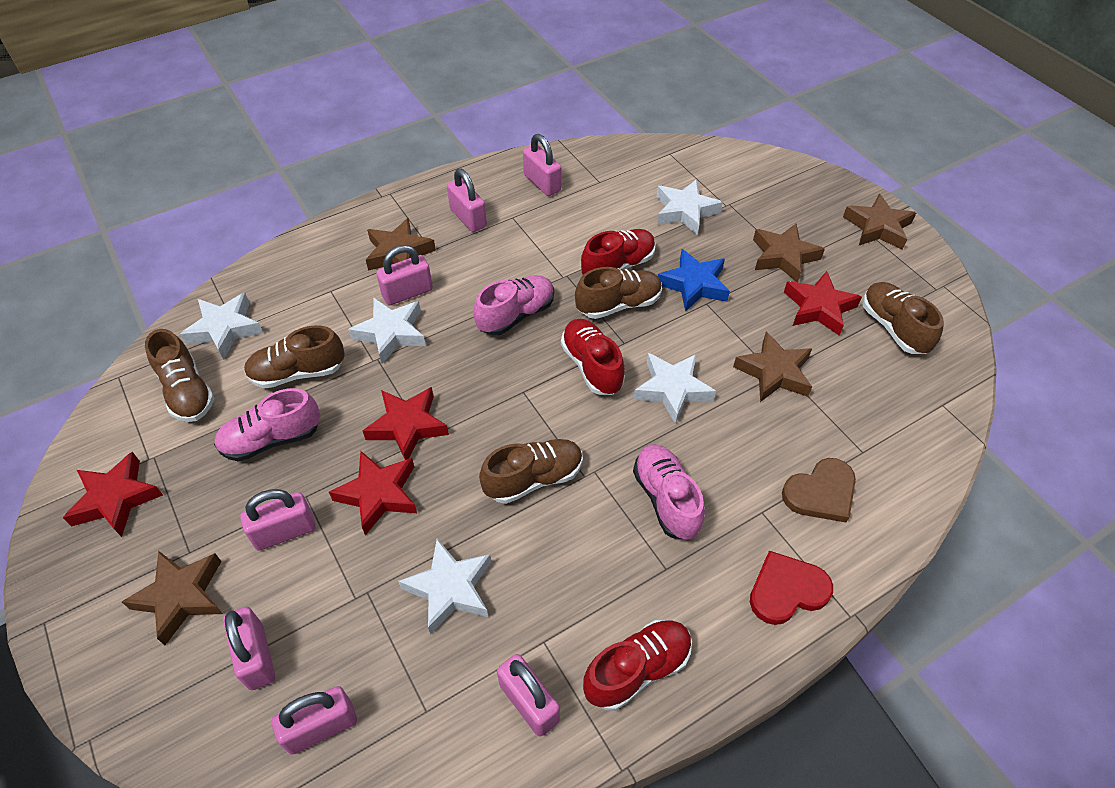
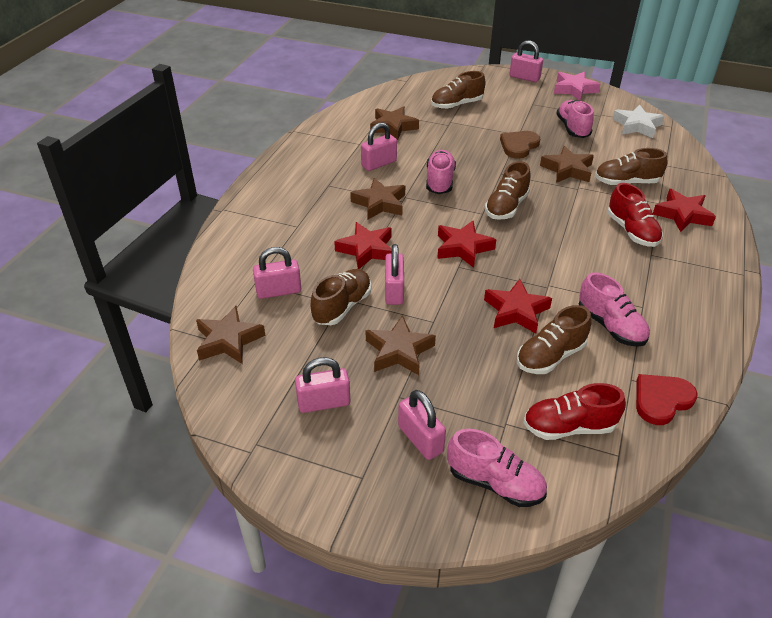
blue star: [658,249,730,312] = 1 -> none = 0
pink padlock: [223,607,275,690] [240,489,316,551] [272,686,357,755] [376,245,433,305] [447,168,487,232] [497,654,560,737] [523,134,561,196] = 7 -> [253,247,301,299] [295,357,350,413] [361,122,397,171] [385,244,404,305] [398,390,446,460] [509,40,543,82] = 6
pink shoe: [214,388,320,462] [474,275,554,335] [633,444,705,540] = 3 -> [426,150,456,194] [447,429,547,507] [556,100,594,138] [579,272,650,347] = 4
pink star: none = 0 -> [554,71,600,101] = 1
red shoe: [561,319,625,395] [581,229,656,275] [583,620,692,711] = 3 -> [524,383,626,440] [608,183,663,247] = 2
white star: [180,293,263,360] [348,298,426,364] [398,538,491,635] [633,353,716,424] [657,179,723,235] = 5 -> [612,105,665,138] = 1

